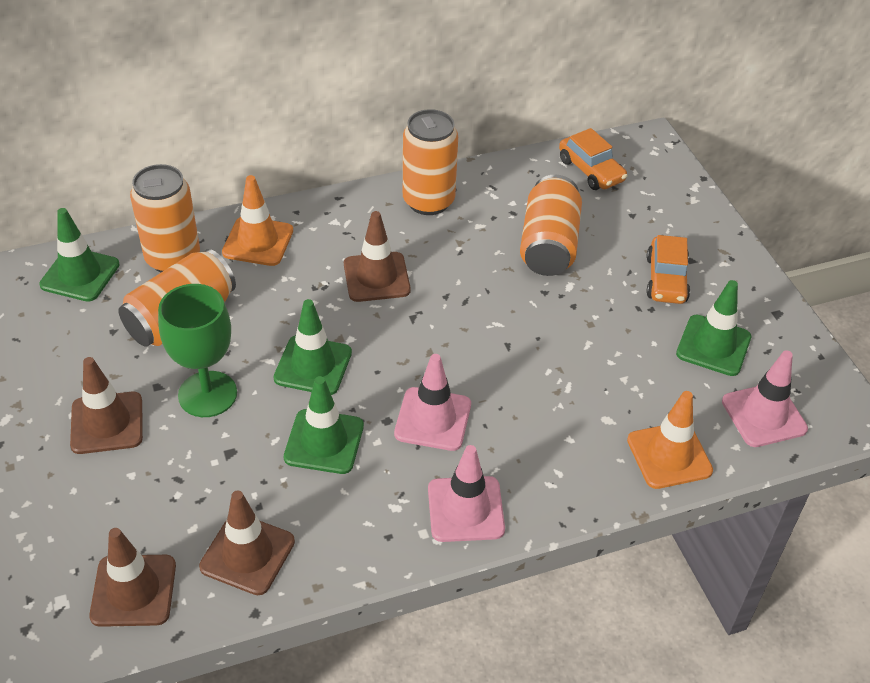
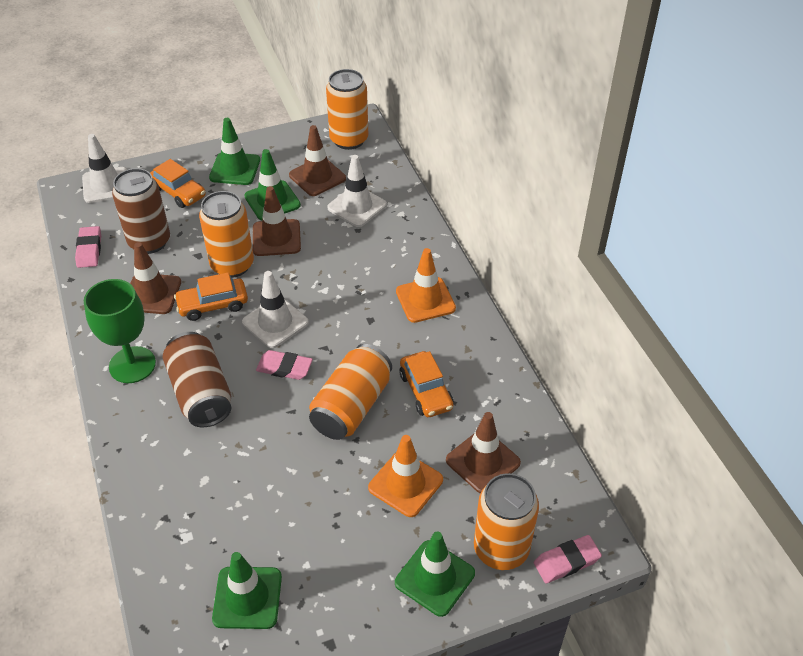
brown can: none = 0 -> [112,168,170,254] [163,332,231,427] = 2
orange car: [559,128,628,190] [647,235,690,304] = 2 -> [150,159,206,208] [174,272,248,321] [400,351,453,417] = 3
pink eraser: none = 0 -> [75,226,101,268] [256,350,313,380] [534,535,602,583] = 3
pink traffic cone: [394,354,471,451] [428,445,505,542] [722,350,808,447] = 3 -> none = 0
white traffic cone: none = 0 -> [82,134,127,203] [242,271,309,348] [327,155,387,227] = 3

